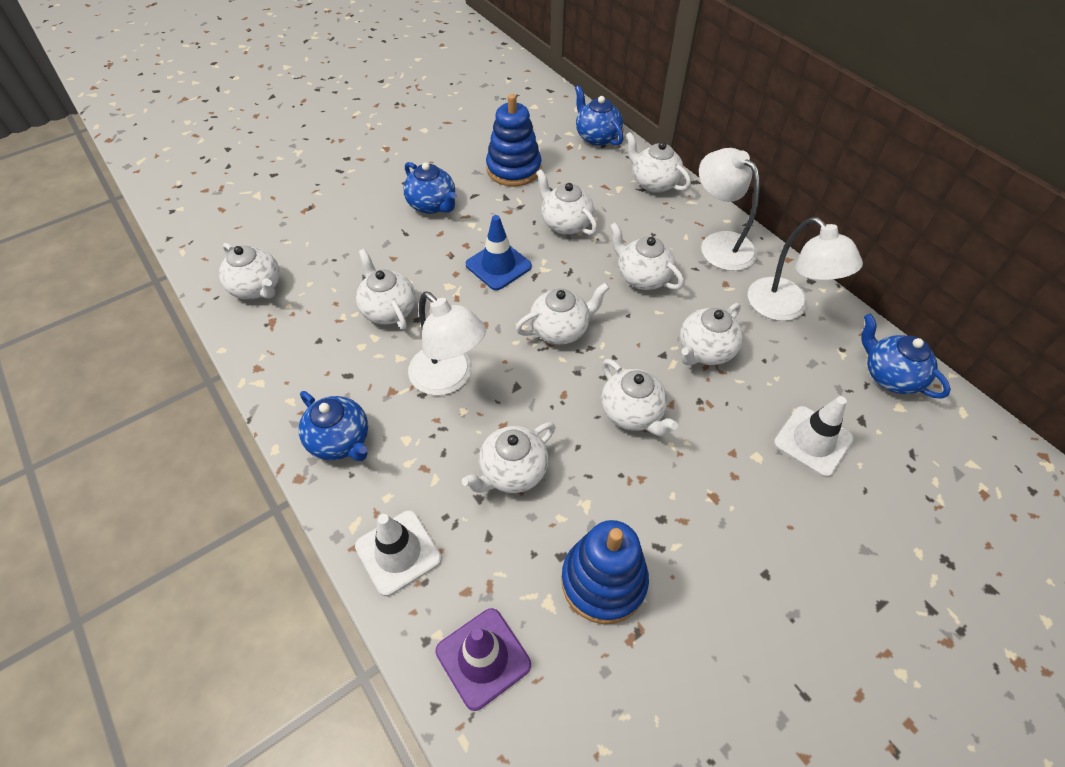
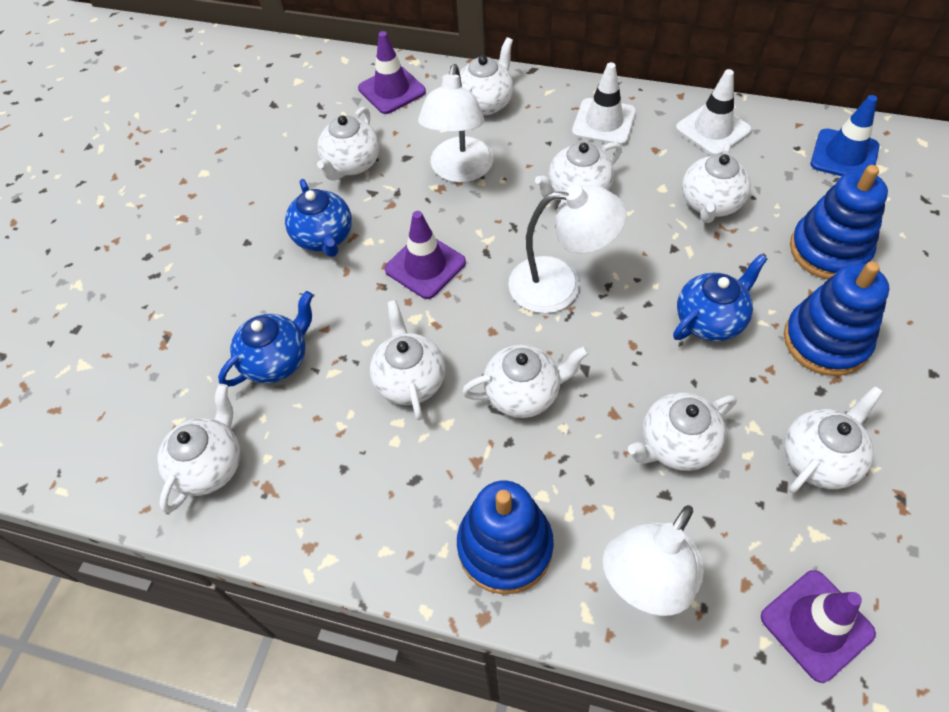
blue stacking toy: [486,94,542,186] [561,520,649,624] = 2 -> [457,481,554,594] [784,261,889,376] [790,165,888,279] = 3
blue teapot: [299,391,368,461] [403,162,456,214] [575,85,623,146] [861,314,951,399] = 4 -> [218,291,313,387] [285,179,352,257] [673,254,767,341] = 3
purple traffic cone: [436,608,531,711] = 1 -> [358,31,426,114] [385,211,466,299] [761,570,876,683] = 3

